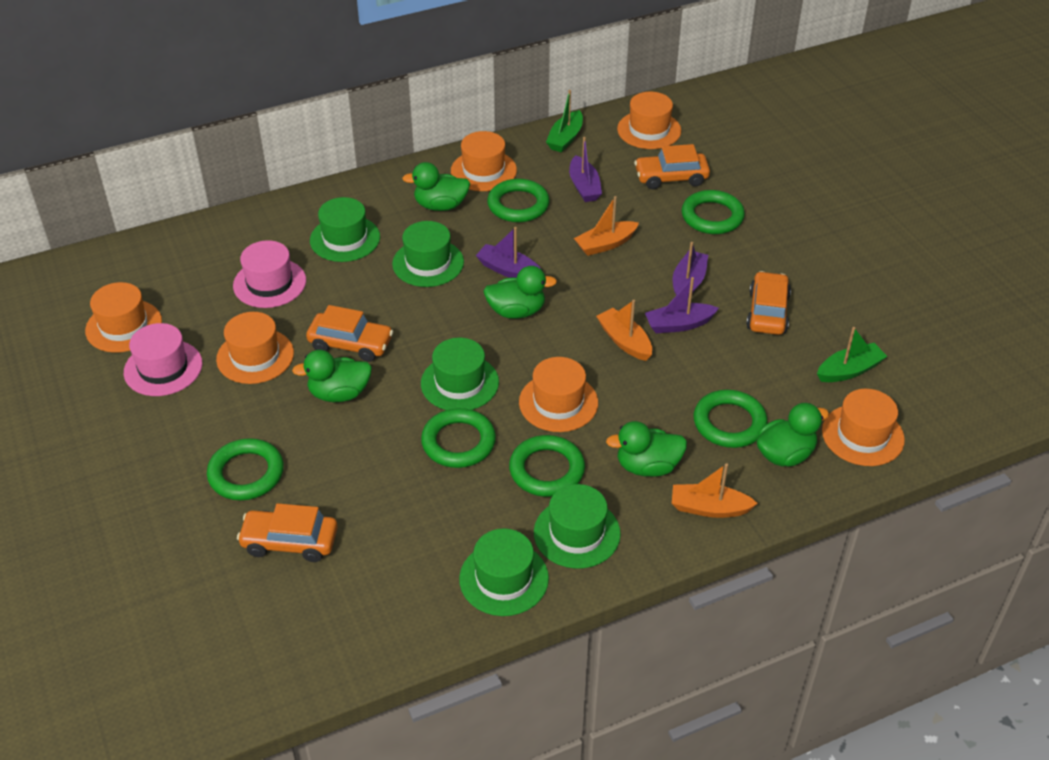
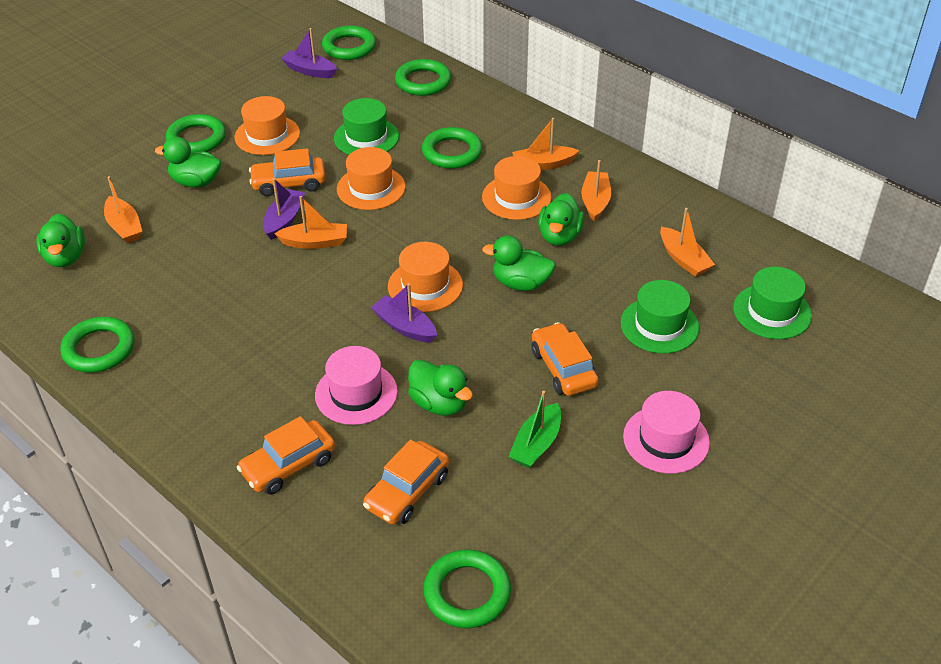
green boat: [546,90,583,152] [817,327,887,382] = 2 -> [508,391,561,468] = 1
green hat: [310,197,380,262] [392,221,464,287] [421,338,499,410] [459,528,549,616] [534,484,621,569] = 5 -> [334,98,399,155] [620,280,699,354] [733,267,812,339] = 3
orange boat: [574,196,639,256] [596,300,652,361] [672,463,758,518] = 3 -> [104,176,142,243] [274,196,347,249] [512,118,580,170] [581,160,611,222] [660,208,715,277] = 5
orange hat: [85,282,162,353] [216,312,294,384] [451,131,517,191] [519,357,598,432] [617,92,681,149] [822,389,905,466] = 6 -> [235,96,300,155] [337,147,406,210] [388,242,463,312] [482,156,552,220] = 4
purple boat: [476,227,541,278] [569,137,602,202] [645,277,719,333] [673,242,708,298] = 4 -> [263,178,305,240] [281,28,337,78] [371,283,437,343] = 3

